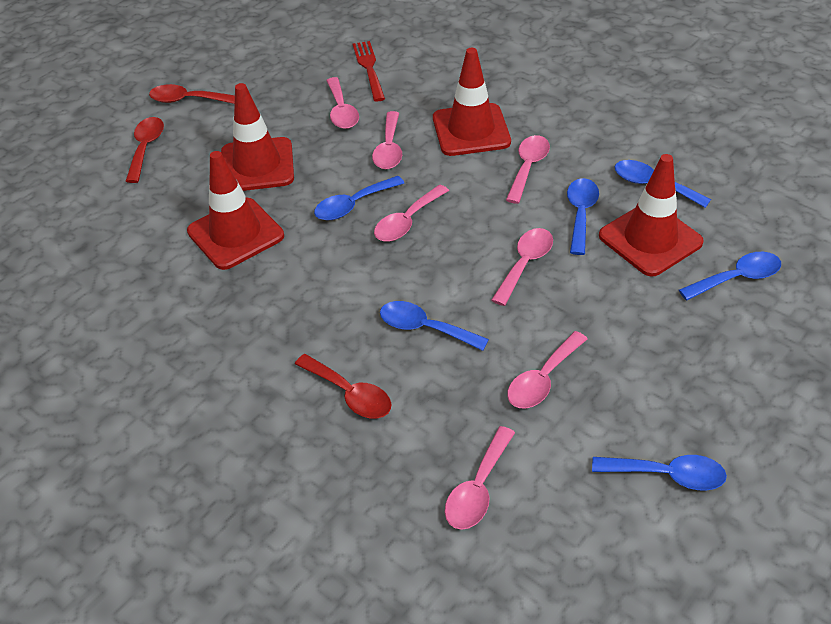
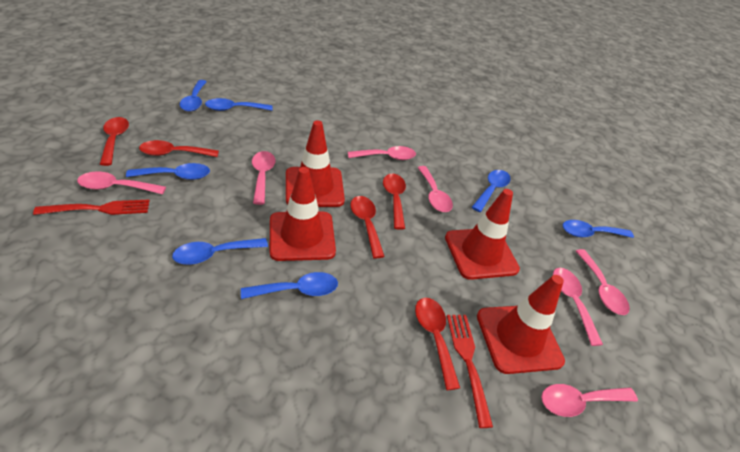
blue spoon: [314,176,404,220] [380,301,489,351] [567,178,599,255] [592,455,727,491] [615,160,711,208] [679,252,781,301] = 6 -> [126,163,210,180] [172,238,268,265] [179,80,207,112] [205,98,273,111] [241,272,338,299] [472,170,511,212] [563,220,634,238] = 7
red fork: [353,41,385,102] = 1 -> [33,199,150,215] [447,315,493,428] = 2
red spoon: [125,117,164,183] [149,84,235,104] [295,354,391,419] = 3 -> [100,117,129,166] [139,140,219,157] [350,196,385,258] [383,174,406,230] [415,298,460,390] = 5

